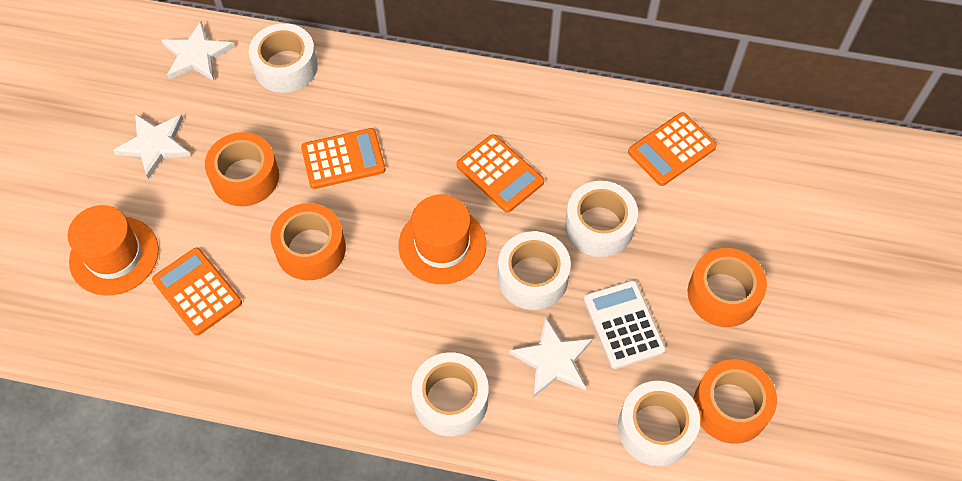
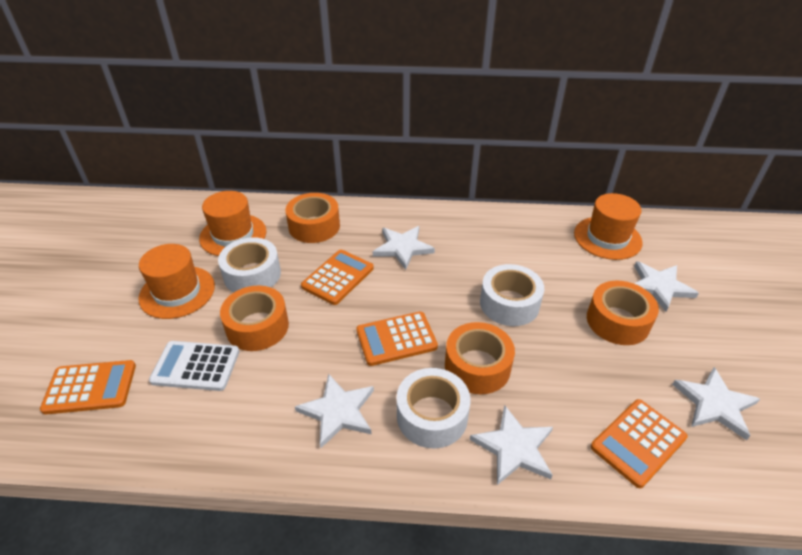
orange hat: [67,205,159,296] [398,194,486,284] = 2 -> [138,244,215,319] [199,191,266,256] [574,193,643,260] = 3
white star: [113,114,191,179] [161,21,234,81] [509,317,592,398] = 3 -> [295,374,374,448] [373,226,435,270] [470,405,553,485] [634,261,699,312] [672,367,760,440] = 5
white tape: [249,23,318,93] [411,352,489,436] [498,231,571,310] [565,181,638,257] [618,381,700,466] = 5 -> [218,237,281,292] [397,368,471,448] [480,264,544,326] = 3

